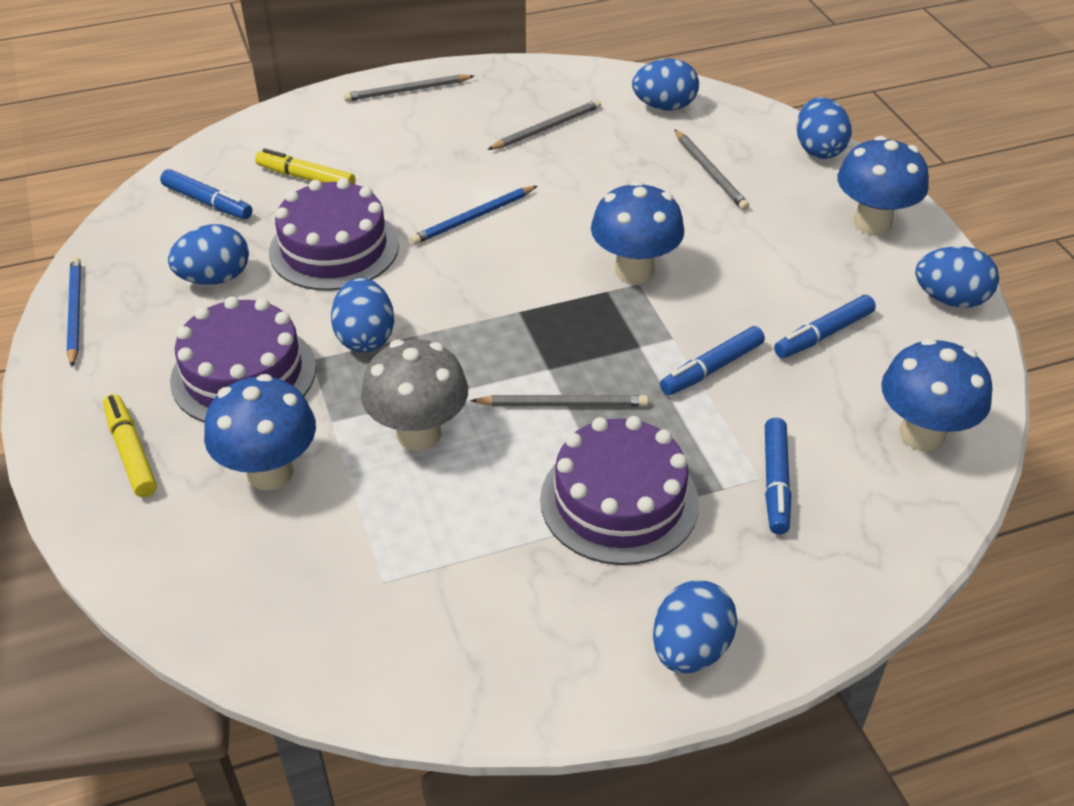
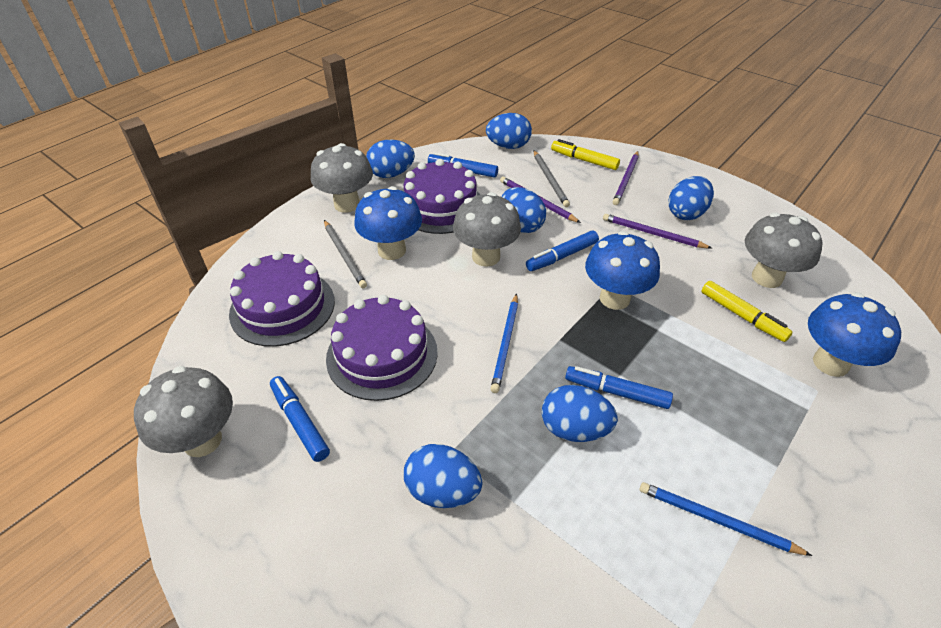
blue mushroom: [204,374,316,490] [591,181,684,284] [837,136,929,235] [881,338,992,451] = 4 -> [354,186,422,260] [585,231,660,310] [808,292,901,377] = 3
grey mushroom: [361,340,468,451] = 1 -> [134,366,233,457] [311,143,373,213] [453,192,521,267] [745,212,823,288] = 4
grey pencil: [344,74,474,102] [470,395,648,406] [487,100,601,150] [674,129,749,210] = 4 -> [324,220,367,288] [534,151,570,207] = 2
purple pencil: none = 0 -> [500,176,581,223] [603,214,712,248] [613,151,639,205] = 3

